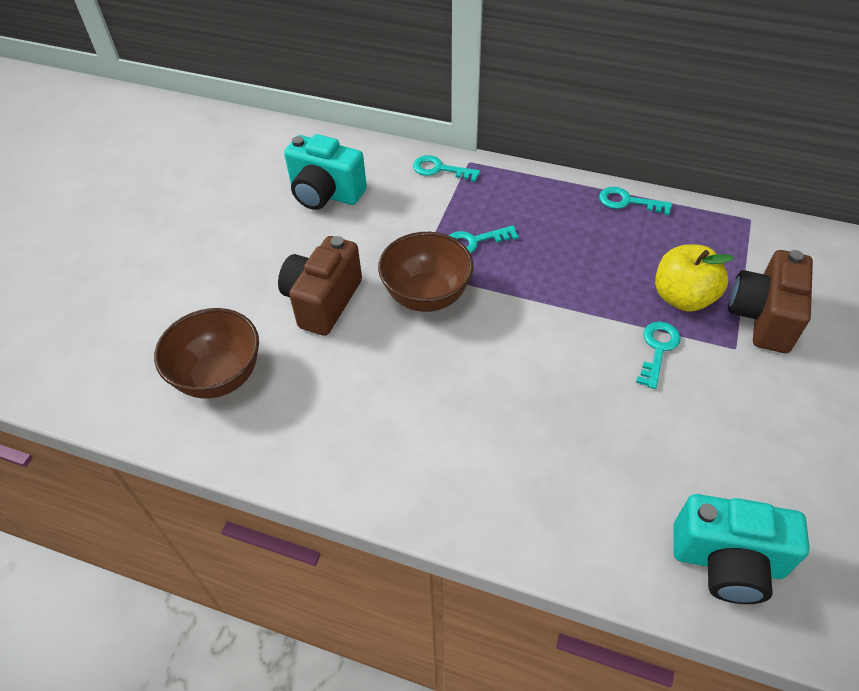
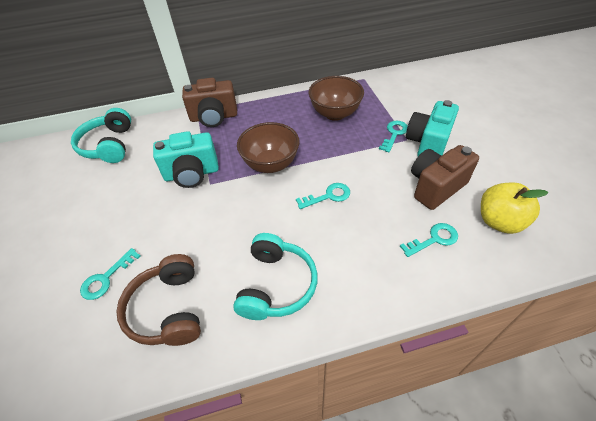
brown headphones: none = 0 -> [116,254,201,346] = 1
turquoise headphones: none = 0 -> [71,108,131,163] [233,233,318,320] = 2

